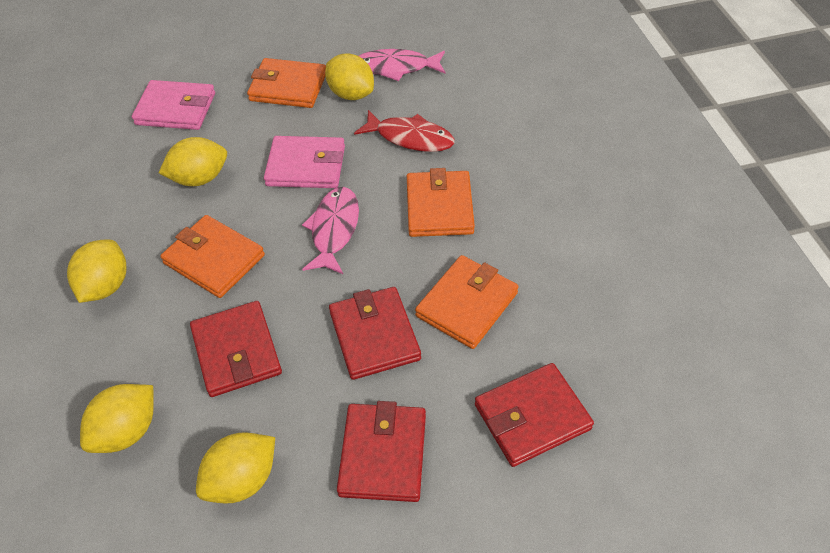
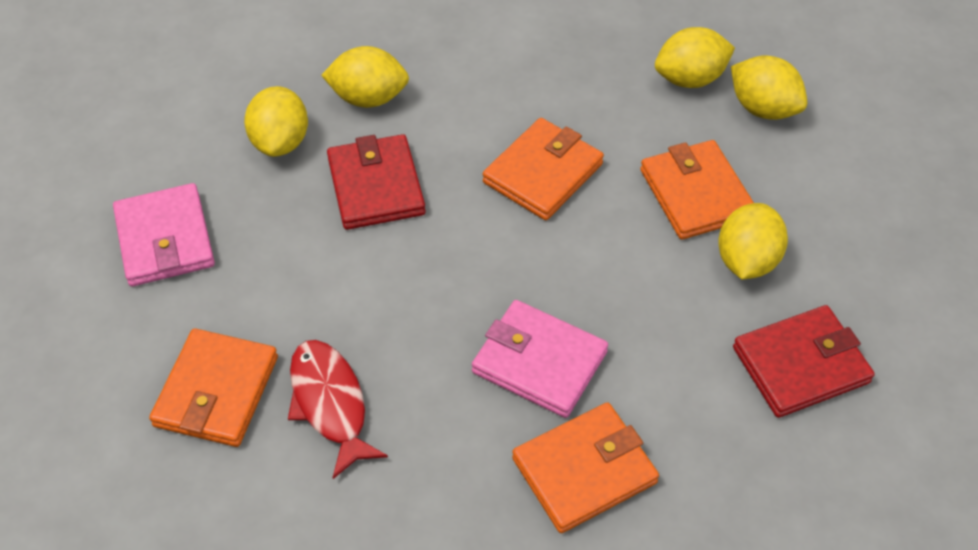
pink fish: [302,187,359,274] [359,49,445,81] = 2 -> none = 0
red wallet: [190,301,282,397] [329,287,421,380] [337,401,426,502] [475,363,594,467] = 4 -> [327,134,426,230] [733,305,874,418] = 2

